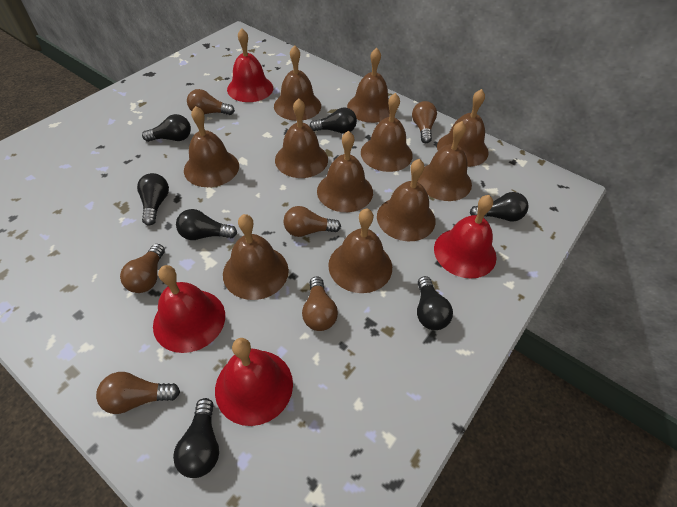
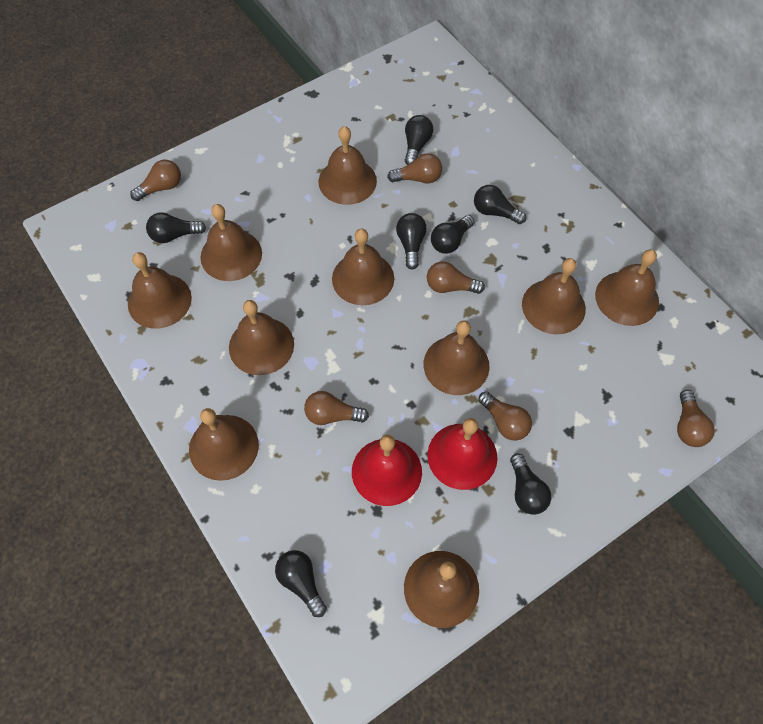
brown bell: [184,106,239,187] [223,214,289,300] [274,45,321,121] [275,98,328,178] [317,131,373,212] [328,208,392,293] [347,48,390,123] [361,93,413,172] [377,159,435,241] [418,121,472,201] [437,89,489,167] = 11 -> [128,252,192,329] [189,408,259,481] [200,204,262,281] [229,300,294,375] [318,126,377,205] [332,229,394,305] [404,551,479,628] [424,320,489,395] [522,258,586,334] [595,250,659,326] = 10
red bell: [153,265,225,353] [215,338,293,426] [227,28,273,102] [434,195,497,278] = 4 -> [352,435,422,506] [427,418,497,490] = 2

